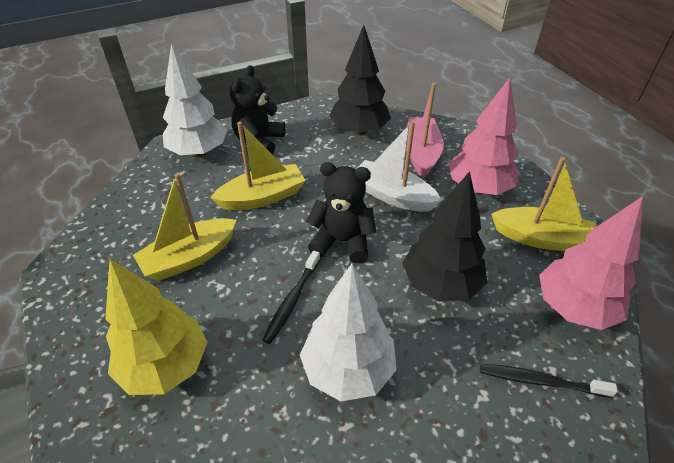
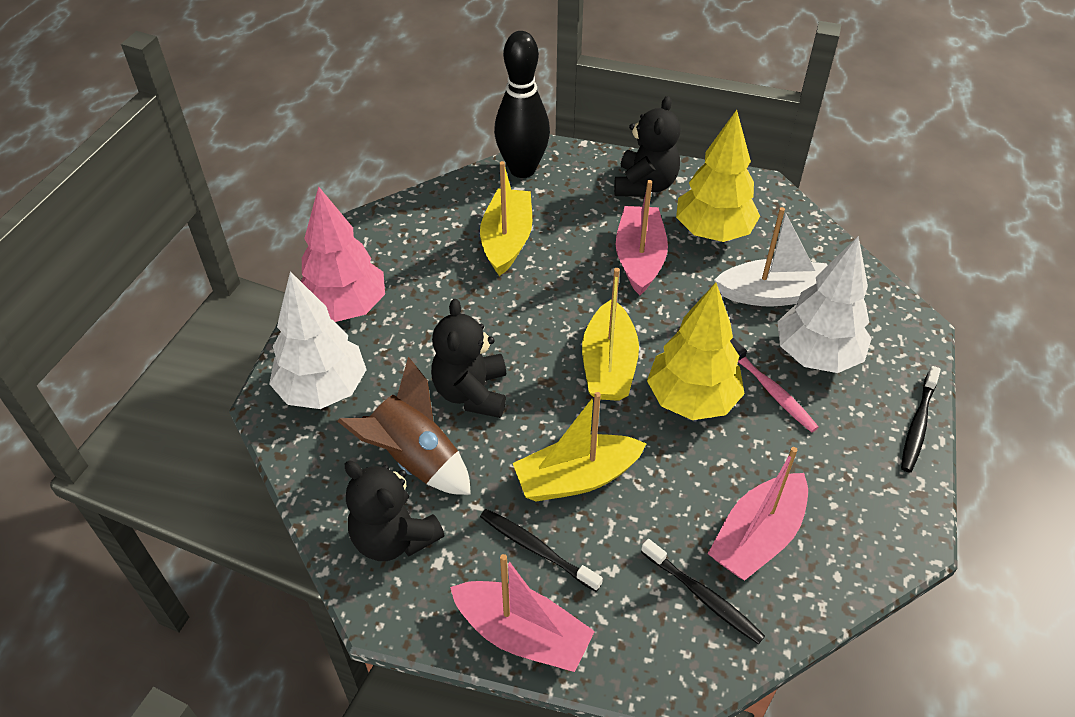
black bowling pin: none = 0 -> [494,31,550,178] = 1
black teddy bear: [230,65,285,154] [306,162,376,263] = 2 -> [345,461,445,561] [431,299,506,418] [614,96,680,197] = 3
black toothbrush: [262,251,320,344] [480,364,618,398] = 2 -> [480,509,603,592] [641,539,765,644] [901,366,941,472] = 3
black tree: [329,25,391,136] [402,171,487,301] = 2 -> none = 0
brown rocket: none = 0 -> [337,357,471,495] = 1
pink boat: [406,83,444,178] = 1 -> [450,554,595,672] [615,180,668,295] [708,447,808,580] = 3
pink toothbrush: none = 0 -> [730,338,819,433] = 1
pink tree: [448,77,519,195] [539,196,643,330] = 2 -> [301,186,385,322] = 1
yellow tree: [105,259,207,395] = 1 -> [647,282,744,420] [676,110,760,242] = 2

